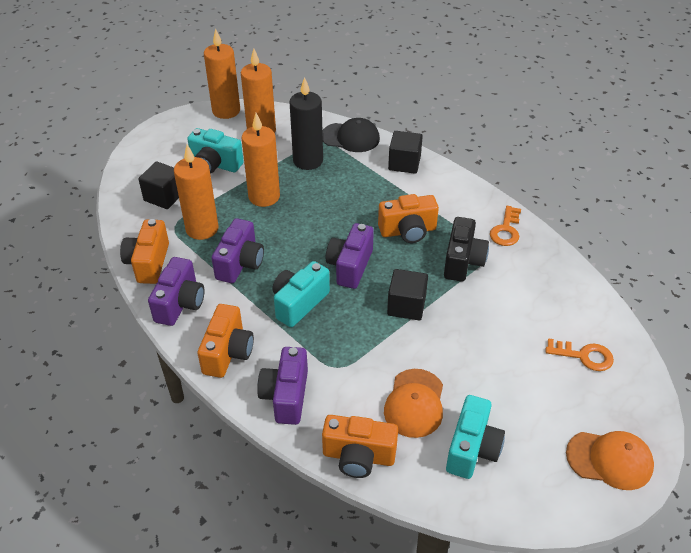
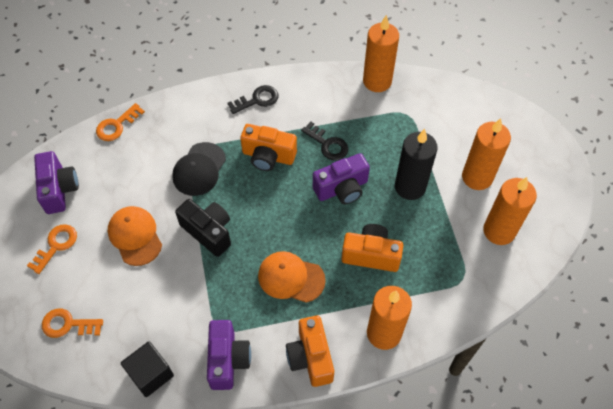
black cube: [138,162,179,209] [387,269,428,320] [388,131,423,174] = 3 -> [121,341,174,397] = 1
black key: none = 0 -> [227,85,278,114] [301,122,348,160] = 2
orange camera: [120,219,169,284] [197,304,254,378] [322,415,398,478] [378,194,439,243] = 4 -> [240,124,297,171] [286,315,334,387] [341,224,403,272] = 3
orange key: [490,206,521,246] [546,338,614,371] = 2 -> [27,224,77,274] [42,309,103,338] [96,103,145,141] = 3
purple camera: [148,257,204,326] [212,218,264,283] [257,347,308,425] [326,223,374,289] = 4 -> [34,151,79,214] [207,320,251,390] [313,153,370,204] = 3
turquoise camera: [187,128,244,174] [272,261,330,327] [446,395,505,479] = 3 -> none = 0

